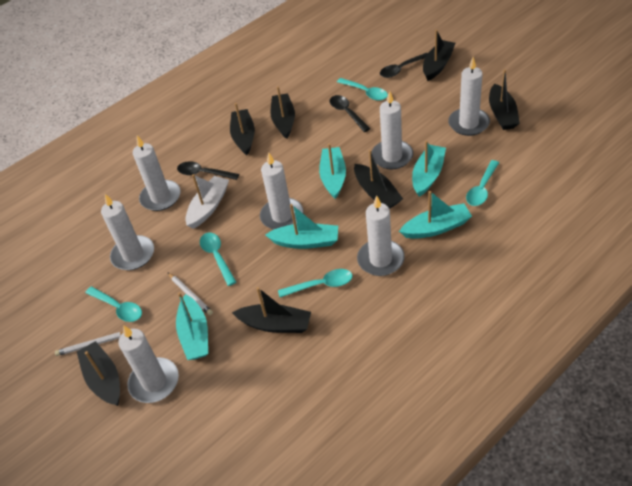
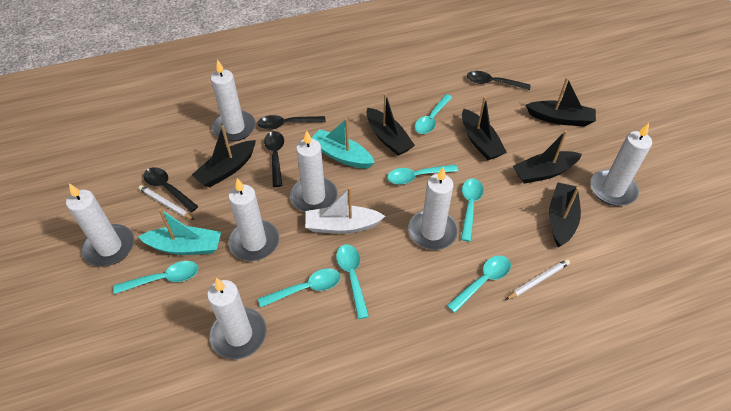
black boat: [77,341,120,406] [230,103,255,155] [232,287,311,333] [270,86,295,139] [354,150,403,209] [423,29,455,81] [489,69,520,130] = 7 -> [192,125,256,187] [366,93,415,156] [462,96,507,160] [513,130,582,184] [526,77,596,127] [549,183,581,247] = 6
black spoon: [177,161,239,180] [330,95,370,132] [380,53,428,78] = 3 -> [143,167,199,212] [257,115,326,130] [264,131,284,187] [467,71,531,90] = 4
turquoise boat: [176,292,208,360] [265,204,338,249] [319,143,346,199] [399,191,472,239] [412,141,446,197] = 5 -> [138,208,221,255] [311,118,375,169] = 2
turquoise spoon: [85,286,142,322] [200,233,236,286] [278,269,352,297] [337,78,388,101] [466,160,499,206] = 5 -> [113,261,198,294] [258,269,341,307] [336,245,369,319] [387,164,458,185] [415,94,452,134] [447,255,511,313] [461,179,484,242] = 7

